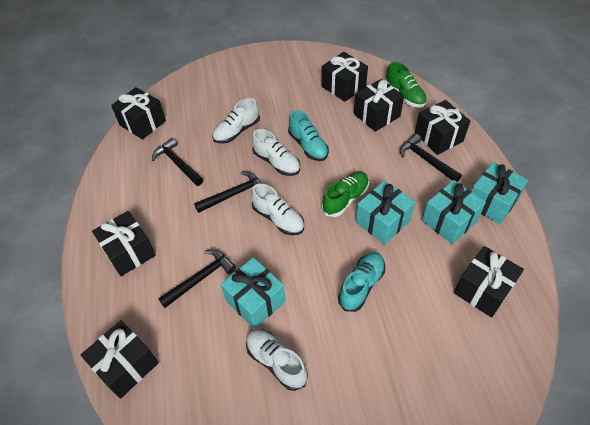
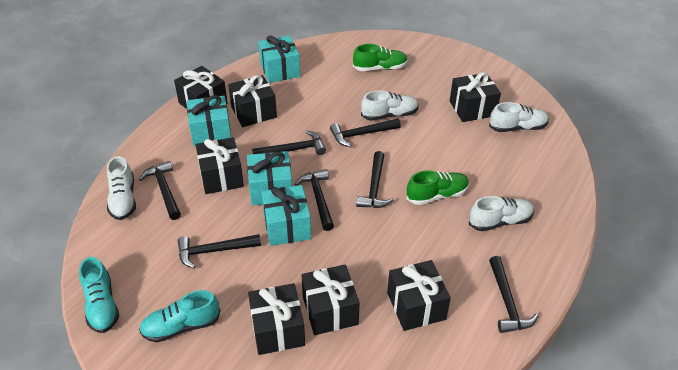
black hammer: [152,138,203,186] [158,250,236,308] [194,171,262,213] [400,134,462,182] = 4 -> [139,161,181,220] [178,234,261,269] [252,131,326,155] [295,169,334,231] [330,119,401,147] [356,151,393,208] [489,256,538,333] = 7

